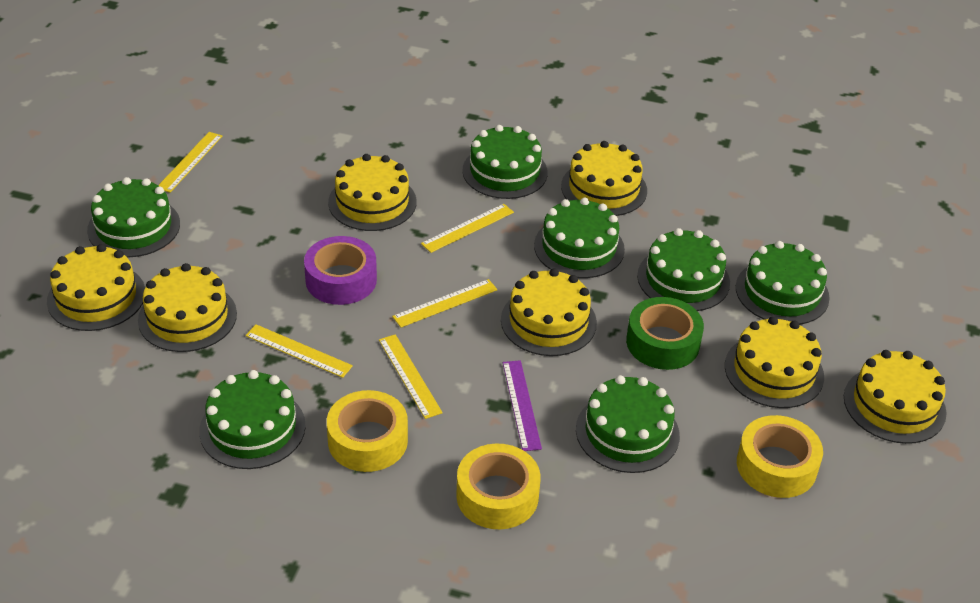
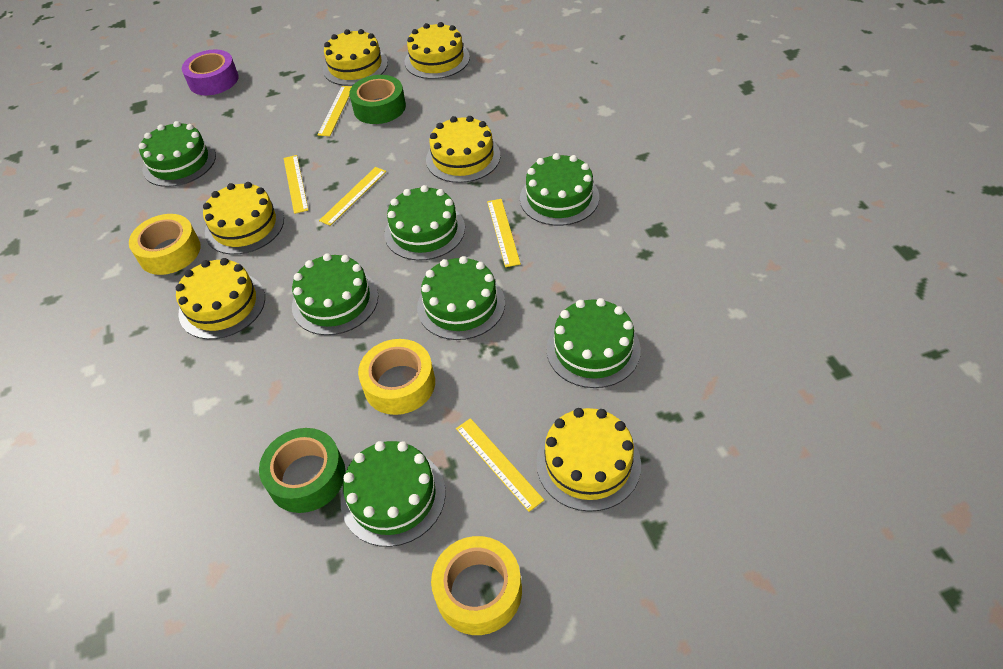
green tape: [626,297,704,370] = 1 -> [259,428,345,513] [349,75,406,124] = 2
purple ruler: [503,360,542,451] = 1 -> none = 0
yellow cake: [47,244,145,331] [138,263,237,352] [328,154,417,231] [501,269,597,356] [561,141,647,216] [725,316,824,408] [844,350,947,444] = 7 -> [176,258,265,339] [203,182,284,254] [323,29,388,86] [405,22,470,79] [426,116,501,183] [536,408,641,512] = 6

